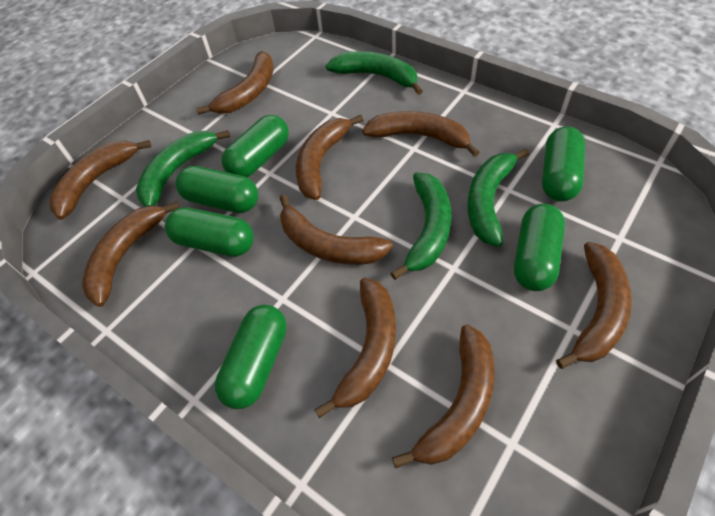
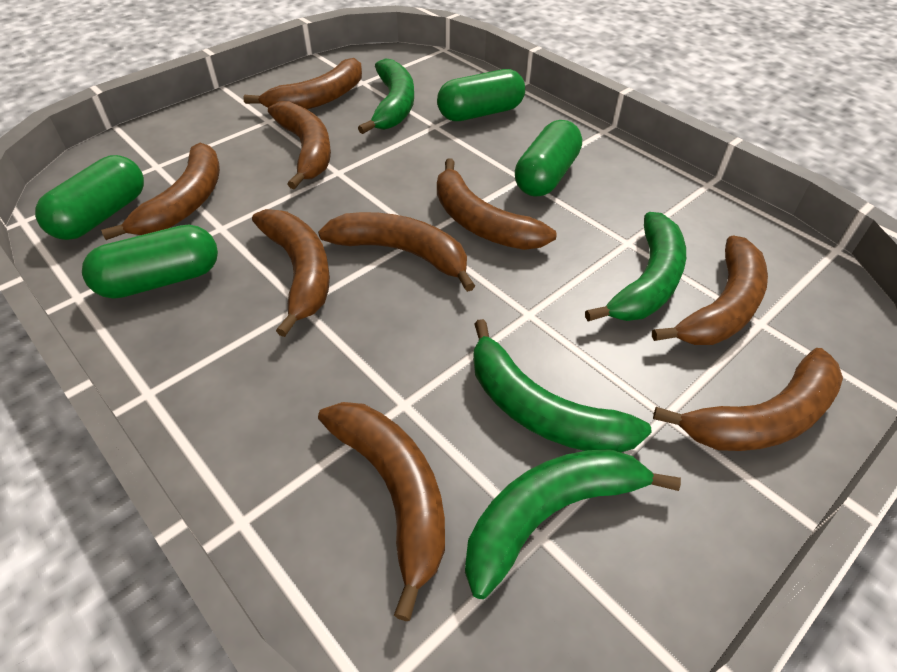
green capsule: [165,207,254,257] [175,166,258,213] [215,305,287,409] [222,115,289,177] [514,203,565,291] [542,127,585,202] = 6 -> [35,155,144,240] [82,225,218,299] [437,69,525,121] [515,120,582,197] = 4

